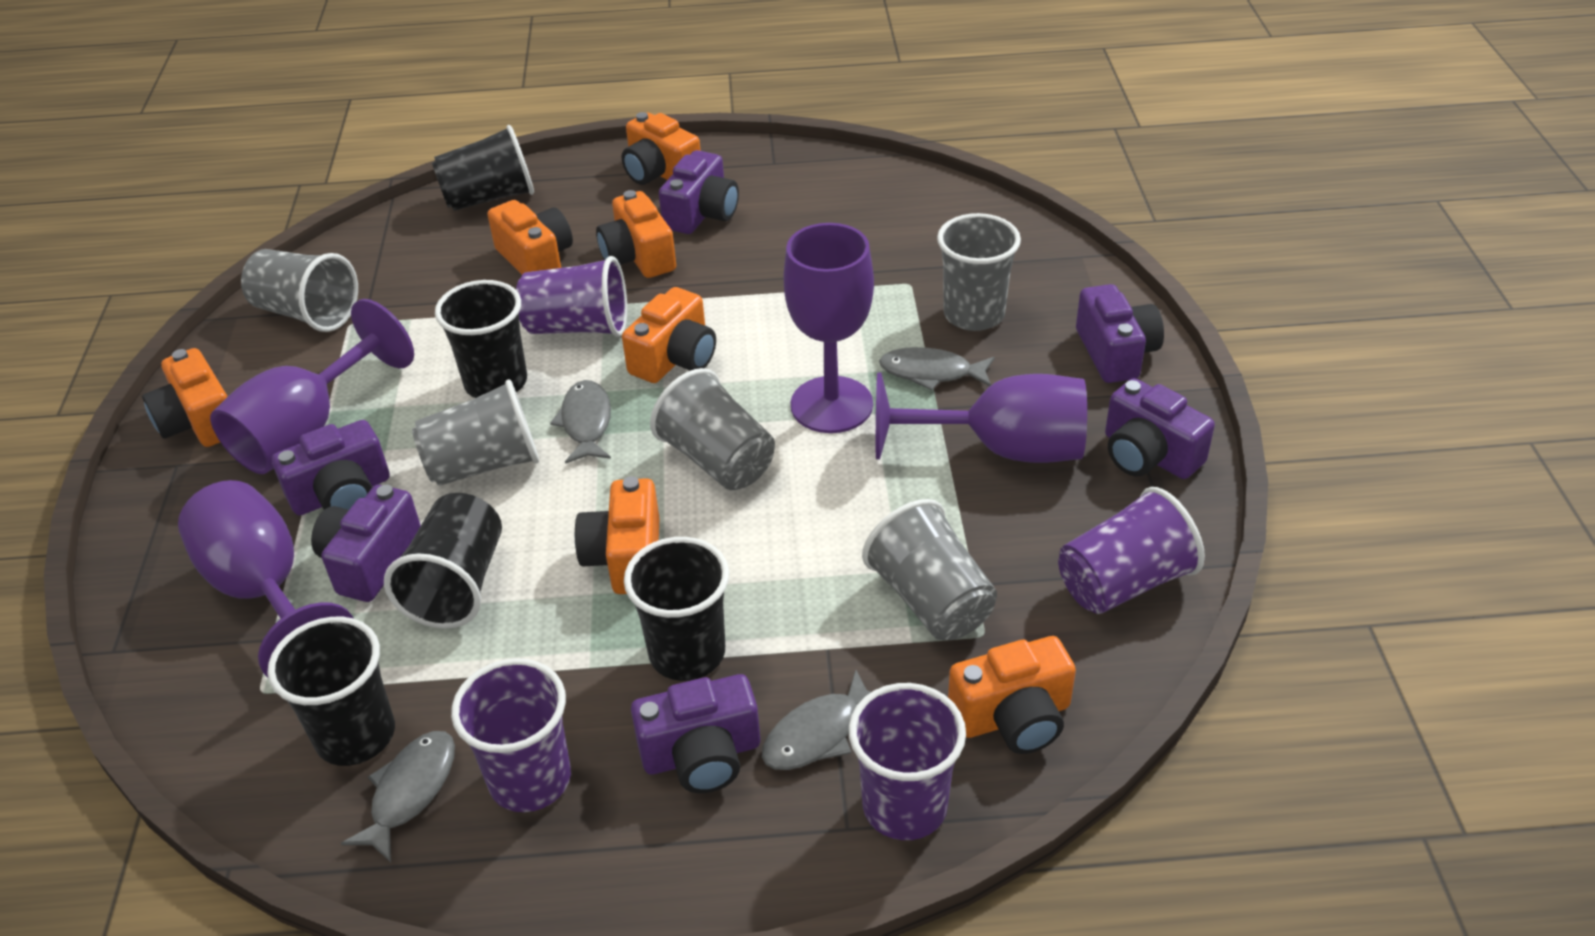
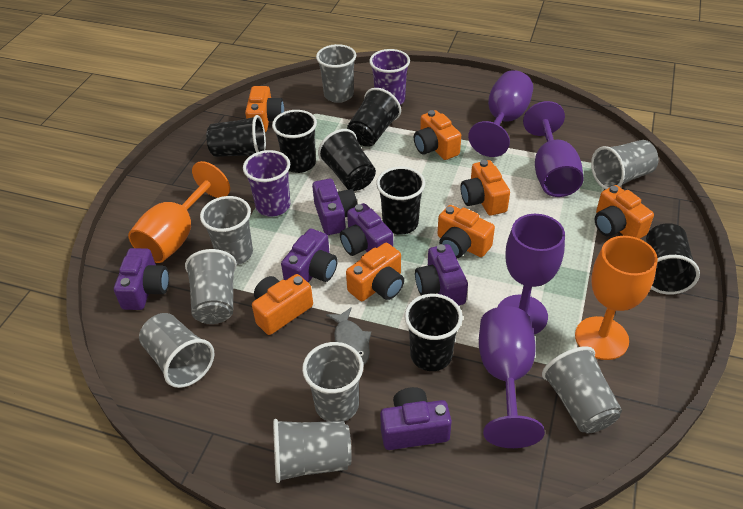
black cup: [267,617,395,766] [384,493,502,629] [432,125,534,211] [435,280,527,398] [624,537,729,681] = 5 -> [206,115,266,157] [272,110,317,173] [318,129,376,191] [347,88,401,147] [376,167,425,235] [405,294,463,371] [646,223,700,295] = 7
grey cup: [241,249,358,332] [412,379,539,486] [650,368,775,490] [862,499,997,640] [937,213,1021,331] = 5 -> [139,313,214,388] [185,249,237,324] [200,196,253,265] [273,419,352,483] [302,342,363,422] [316,44,356,103] [542,346,622,433] [591,140,658,189] = 8
grey fish: [341,731,455,862] [550,380,611,464] [762,670,871,770] [879,347,995,391] = 4 -> [326,307,371,365] = 1
orange goblet: none = 0 -> [128,161,230,263] [575,236,658,360] = 2
purple cup: [451,658,571,812] [516,256,627,337] [849,683,966,840] [1058,487,1205,614] = 4 -> [243,150,290,216] [369,49,410,105] = 2

